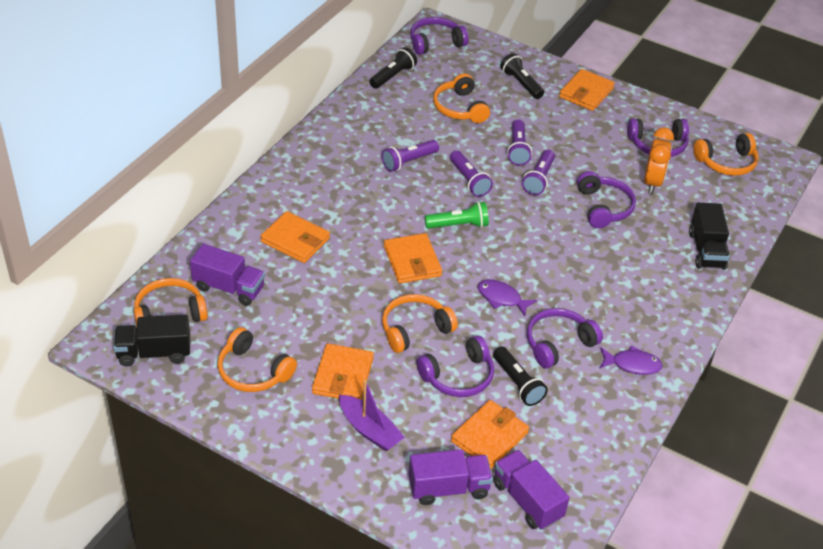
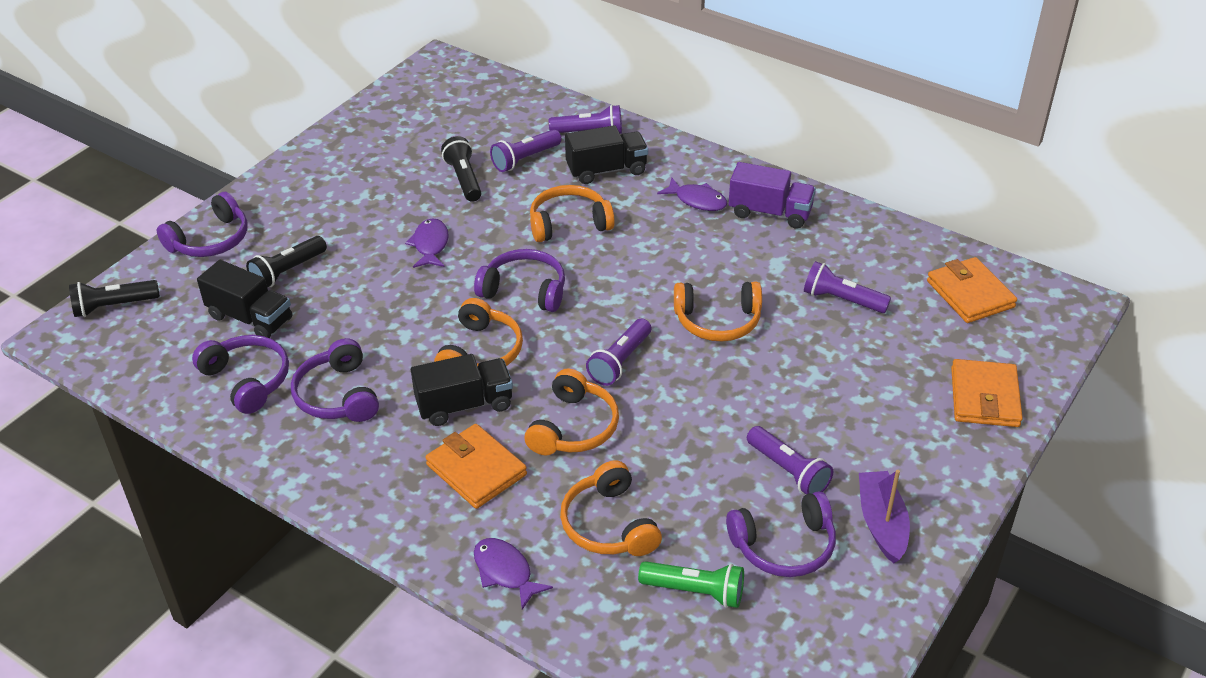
black truck: [113,315,190,366] [689,203,730,269] = 2 -> [197,260,292,338] [411,354,513,426] [565,125,648,184] = 3
orange clock: [644,127,674,194] = 1 -> none = 0
orange wallet: [260,211,330,263] [312,343,374,400] [384,233,442,284] [451,400,529,469] [559,69,615,111] = 5 -> [425,424,527,509] [927,257,1017,323] [951,359,1023,427] = 3
purple fish: [478,279,537,316] [599,345,663,375] = 2 -> [405,218,449,268] [474,538,553,610] [657,178,727,211] = 3
purple flashlight: [382,140,439,172] [450,151,493,197] [507,120,532,166] [522,150,555,195] = 4 -> [490,129,562,172] [549,105,622,134] [586,319,651,386] [747,426,833,494] [804,261,891,313] = 5
purple truck: [190,244,265,306] [409,449,493,505] [493,450,570,530] = 3 -> [729,162,816,229] = 1

